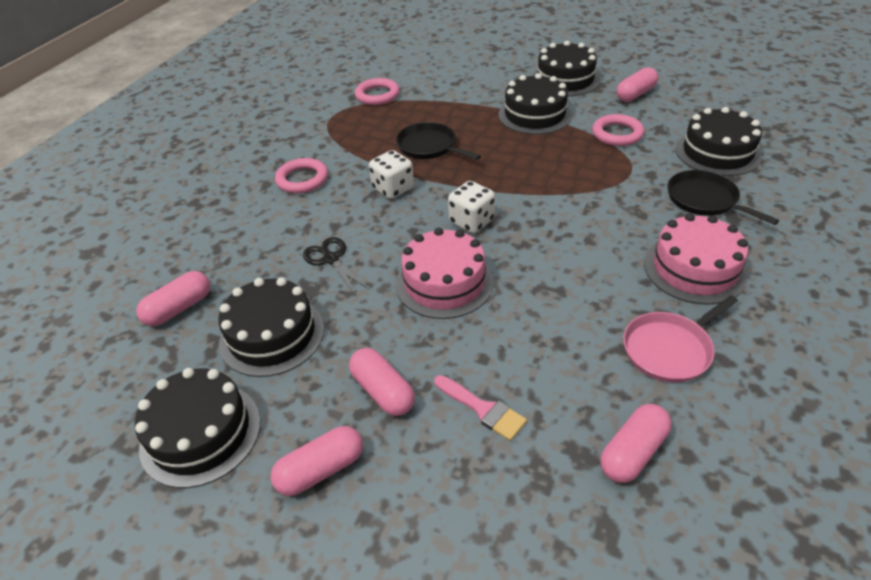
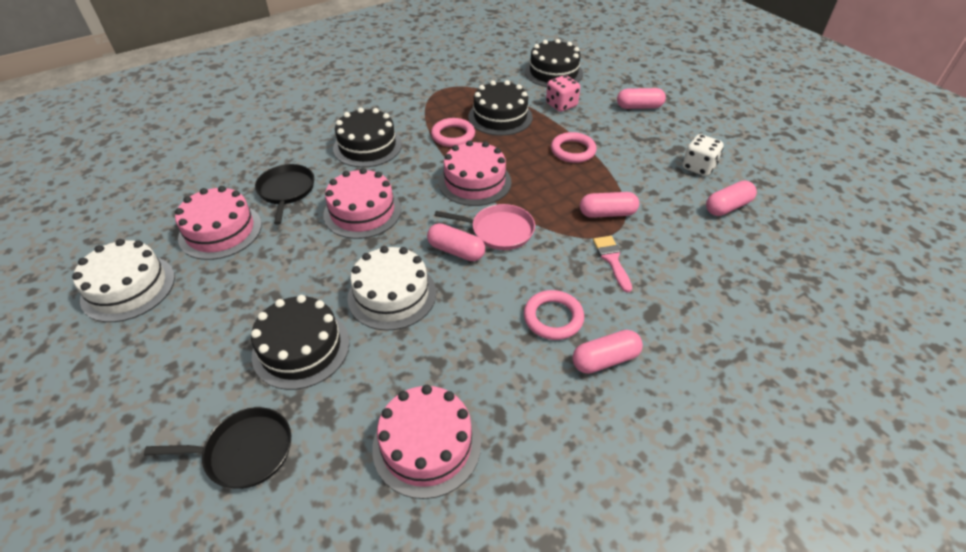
black cake: [135,368,261,488] [219,277,324,377] [498,73,572,135] [532,41,600,96] [675,107,762,176] = 5 -> [251,295,350,390] [333,108,402,167] [468,80,533,136] [525,39,583,87] = 4
black scissors: [303,237,369,294] = 1 -> none = 0
pink cake: [396,228,494,319] [644,213,748,305] = 2 -> [175,186,262,260] [323,168,401,239] [372,385,481,499] [439,140,511,206] = 4
pink dice: none = 0 -> [546,75,580,112] = 1
white cake: none = 0 -> [72,239,175,322] [347,246,436,331] = 2
white dice: [369,150,414,199] [448,181,495,233] = 2 -> [682,134,724,176] = 1

